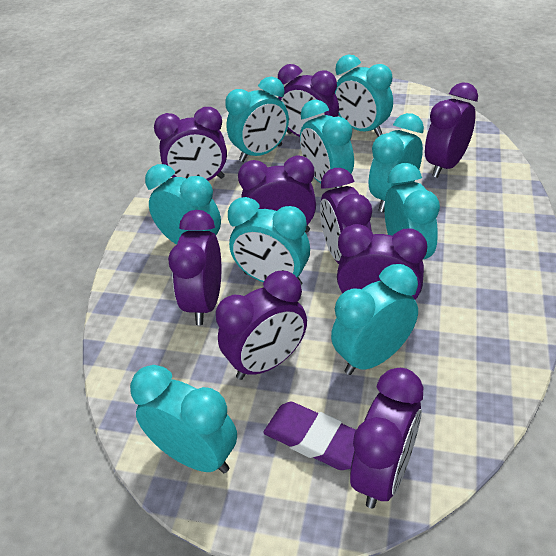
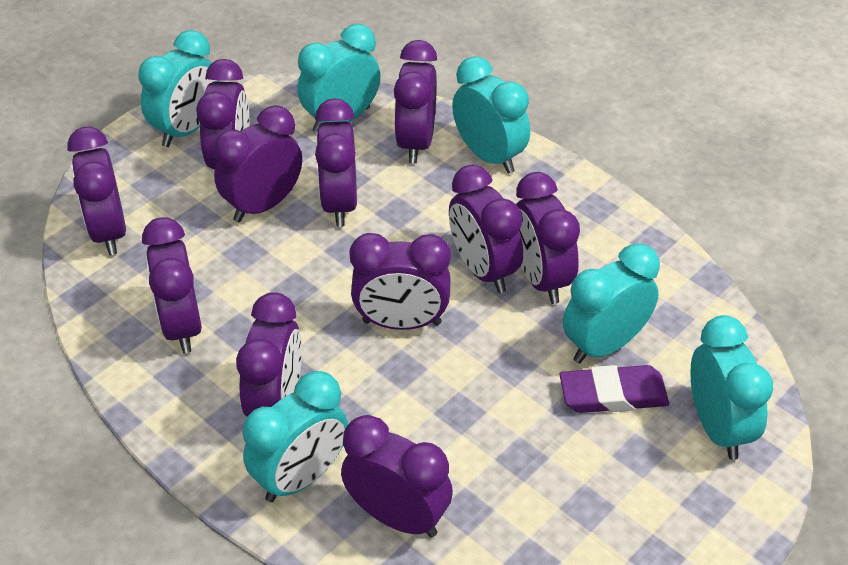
purple clock: [154,107,227,181] [168,210,221,325] [216,271,307,380] [238,156,316,233] [278,64,339,137] [320,168,372,264] [337,224,427,300] [350,368,423,508] [425,83,478,178] = 9 -> [67,127,126,255] [142,217,202,353] [196,59,249,169] [213,105,302,222] [236,292,302,417] [315,98,357,227] [341,415,453,537] [350,233,451,330] [394,40,437,163] [449,165,523,293] [516,172,580,304] = 11
turquoise clock: [130,365,237,473] [145,164,221,245] [225,77,289,162] [228,197,310,285] [300,99,354,189] [331,264,418,375] [335,55,393,137] [369,113,424,213] [384,163,440,259] = 9 -> [138,30,219,147] [242,371,348,502] [297,24,380,133] [452,56,530,173] [563,244,660,363] [691,315,773,460] = 6

